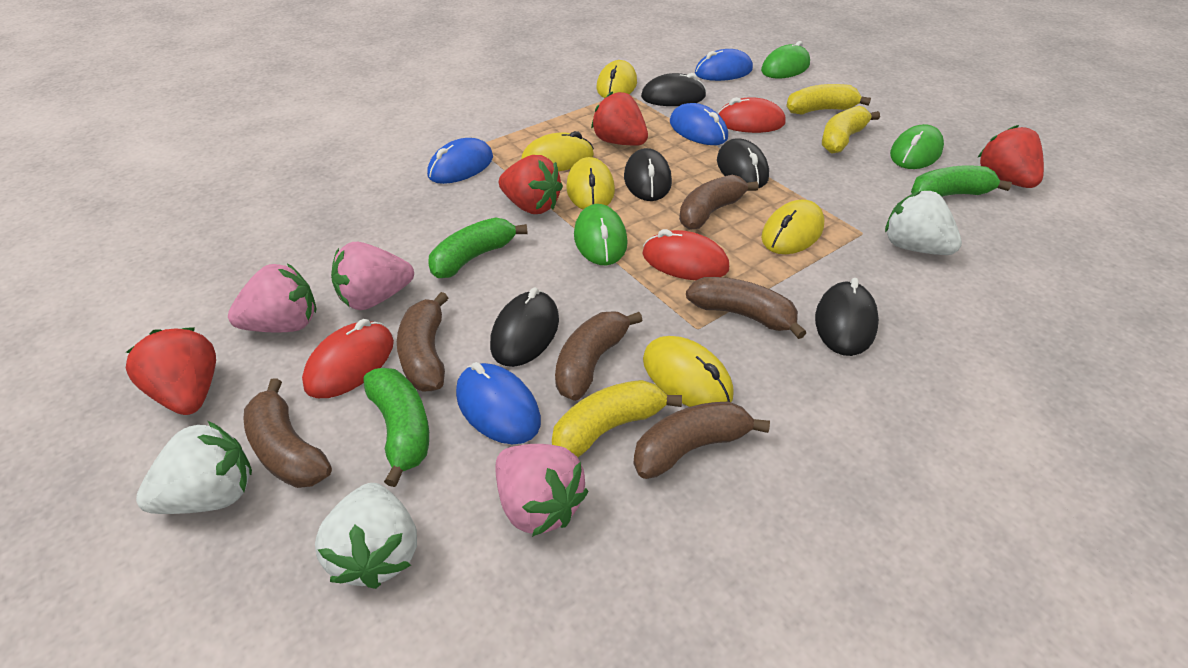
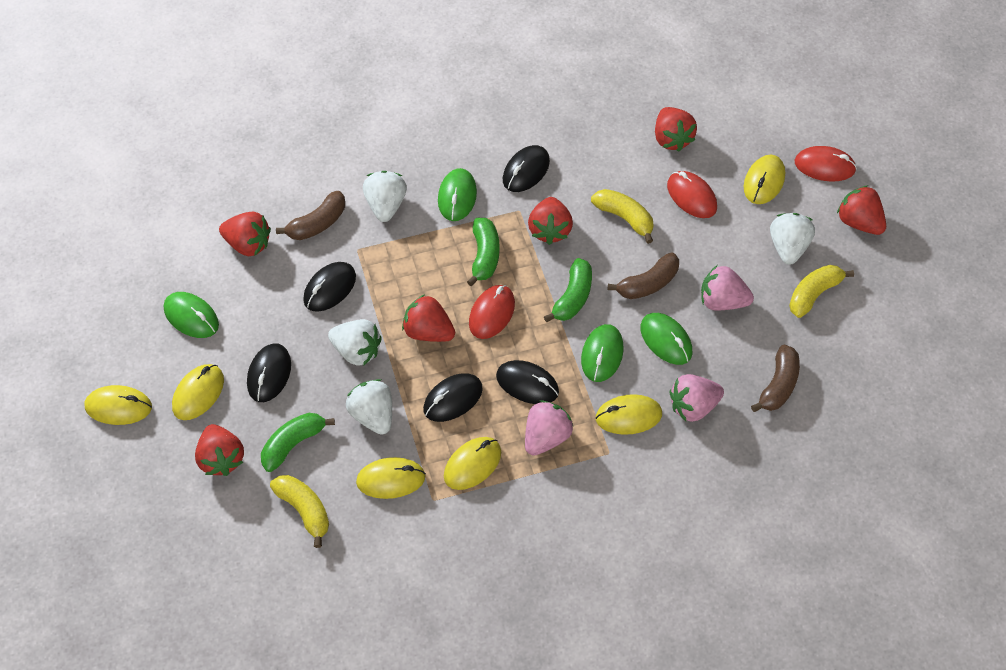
blue mouse: [427,138,493,184] [456,362,541,444] [670,103,728,145] [695,49,753,81] = 4 -> none = 0
brown banana: [243,378,332,488] [397,292,448,392] [555,311,643,401] [633,402,770,479] [679,175,759,230] [686,277,806,339] = 6 -> [276,191,345,240] [608,253,679,299] [751,345,800,412] = 3
green mouse: [574,204,628,265] [761,41,810,79] [890,124,944,169] = 3 -> [164,292,219,338] [438,168,477,221] [581,324,623,382] [640,313,692,365] = 4
red strawberry: [126,327,216,415] [499,155,563,214] [591,91,648,146] [978,125,1044,188] = 4 -> [195,424,244,476] [219,211,271,256] [402,294,455,342] [528,197,573,245] [655,107,697,152] [837,185,886,235] = 6
white strawberry: [136,421,252,514] [315,483,417,589] [885,191,962,255] = 3 -> [328,319,382,366] [346,379,392,435] [363,171,407,222] [770,213,815,265] = 4
yellow mouse: [521,131,594,171] [566,157,615,210] [596,60,637,98] [643,336,734,407] [761,199,825,254] = 5 -> [85,385,152,425] [172,364,224,420] [356,457,426,499] [444,437,501,490] [595,394,662,435] [744,155,785,204] = 6

